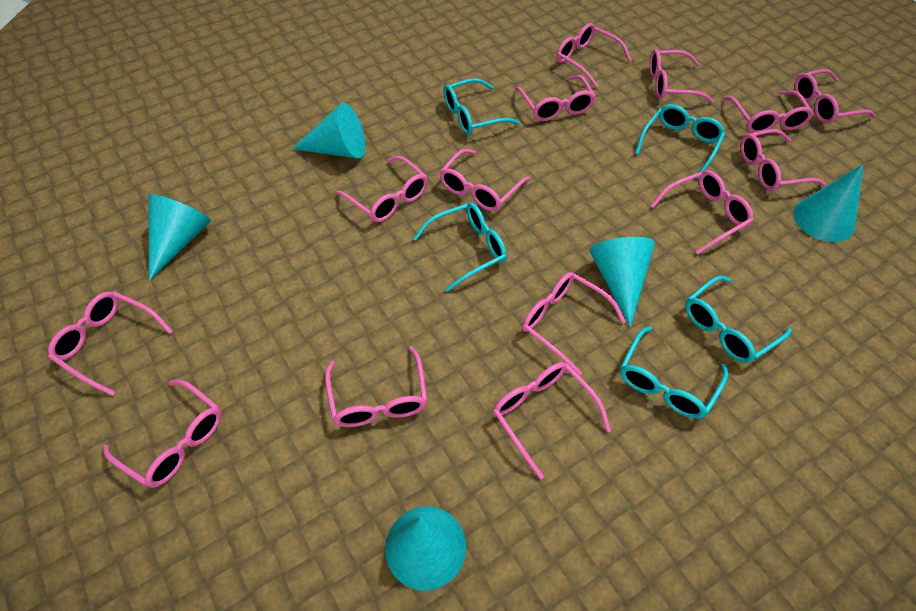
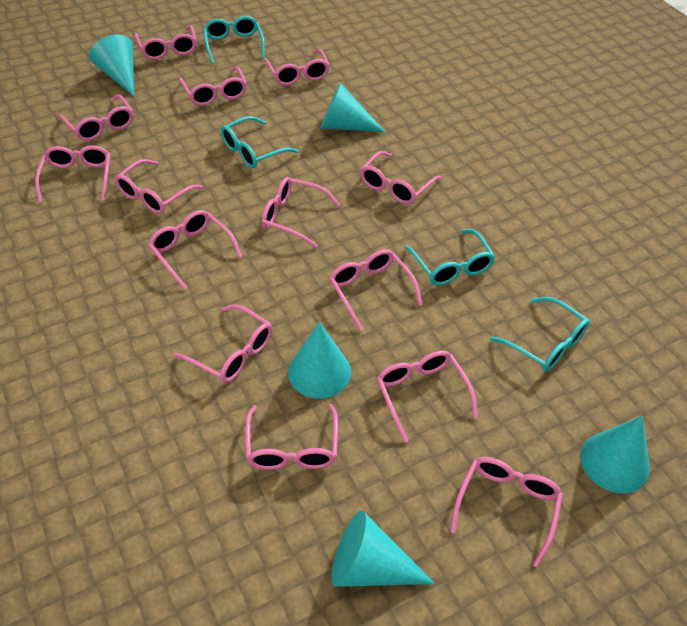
turquoise glasses: [413,202,507,291] [444,78,520,135] [620,326,728,419] [635,104,726,179] [685,276,792,363] = 5 -> [203,16,265,64] [221,116,299,169] [404,229,495,286] [490,297,590,372] = 4

